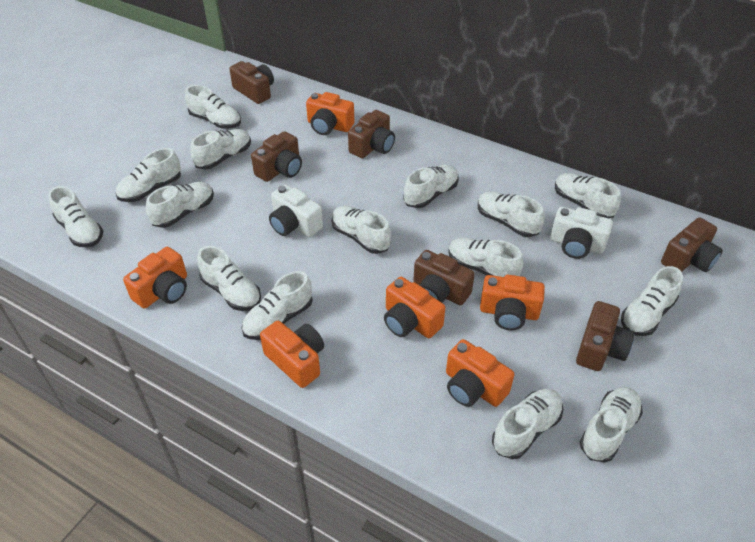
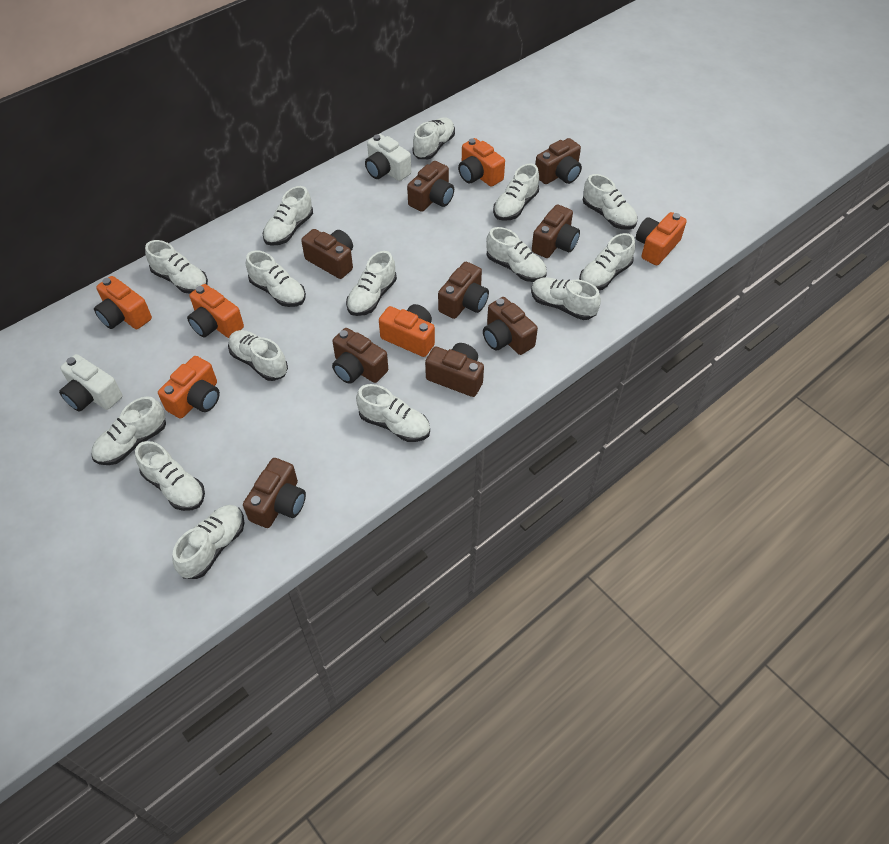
brown camera: [229,61,274,104] [251,131,302,182] [348,110,395,158] [413,250,475,305] [576,301,635,371] [661,217,723,272] = 6 -> [243,458,306,528] [301,229,353,279] [332,328,388,384] [407,161,454,212] [425,343,484,397] [438,262,489,319] [483,297,538,355] [532,204,580,258] [535,138,582,184] = 9

